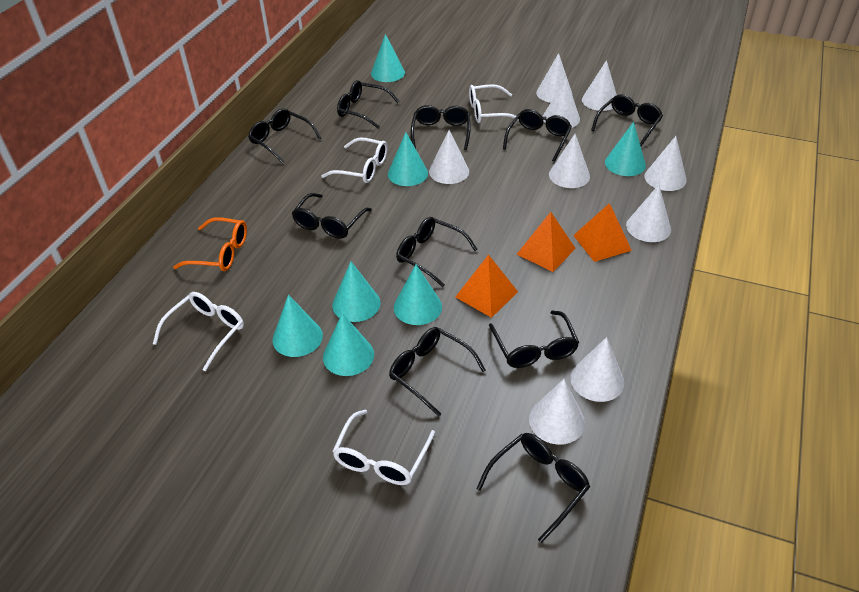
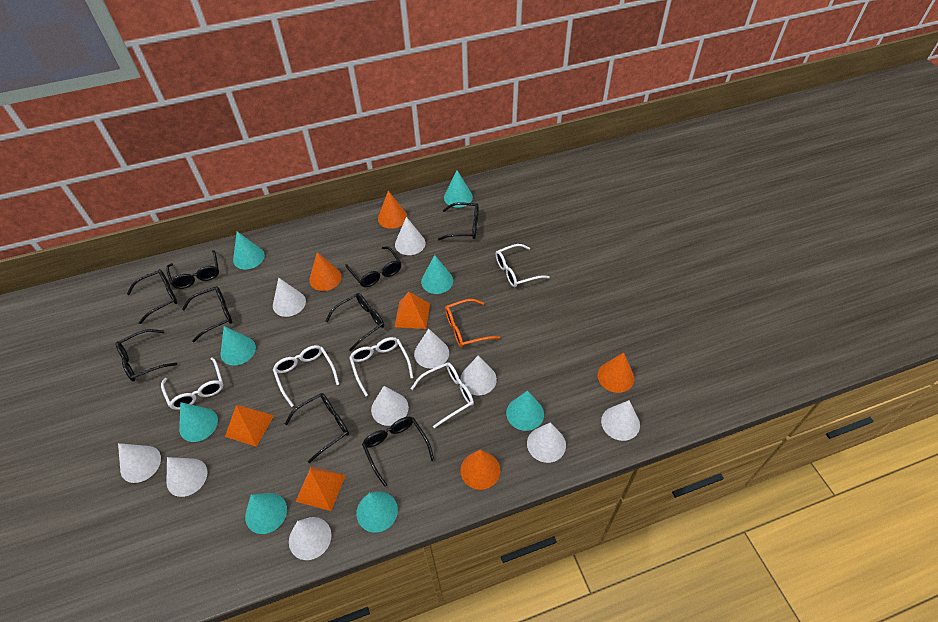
black glasses: [248,109,321,163] [292,193,372,239] [337,80,400,128] [389,327,486,417] [396,217,478,287] [411,105,471,150] [476,433,590,543] [489,311,579,368] [503,109,572,162] [591,94,663,146] = 10 -> [116,329,177,382] [127,269,178,324] [166,250,219,289] [182,286,232,342] [285,393,349,463] [325,293,384,351] [345,246,401,287] [362,417,434,487] [438,202,479,240] = 9
orange cone: none = 0 -> [309,252,341,291] [378,191,408,229] [461,450,500,490] [598,352,634,393] = 4
turquoise cone: [272,295,323,357] [323,313,374,376] [332,261,380,322] [371,34,405,82] [388,132,428,186] [394,264,442,325] [605,122,646,176] = 7 -> [179,402,218,442] [221,326,256,365] [233,231,265,270] [245,493,287,534] [356,491,398,533] [421,255,453,294] [444,170,473,208] [506,390,544,431] = 8
white cone: [429,130,469,184] [529,379,585,445] [536,53,572,103] [543,78,580,128] [549,134,590,188] [570,337,624,402] [582,60,617,111] [626,185,671,242] [644,136,687,191] = 9 -> [118,443,161,483] [166,457,207,497] [273,278,306,317] [289,517,331,560] [371,386,409,426] [395,217,426,255] [414,329,449,369] [460,356,497,395] [527,422,566,463] [601,400,640,441] = 10
white glasses: [153,292,244,372] [322,138,388,183] [332,410,435,485] [469,84,519,123] = 4 -> [161,357,223,410] [273,345,339,407] [349,337,413,396] [410,363,474,428] [496,244,550,287] = 5

